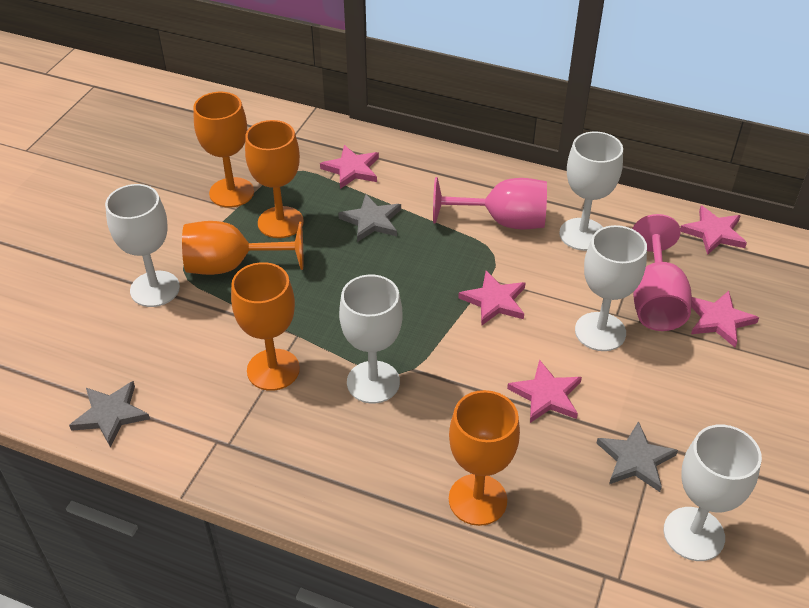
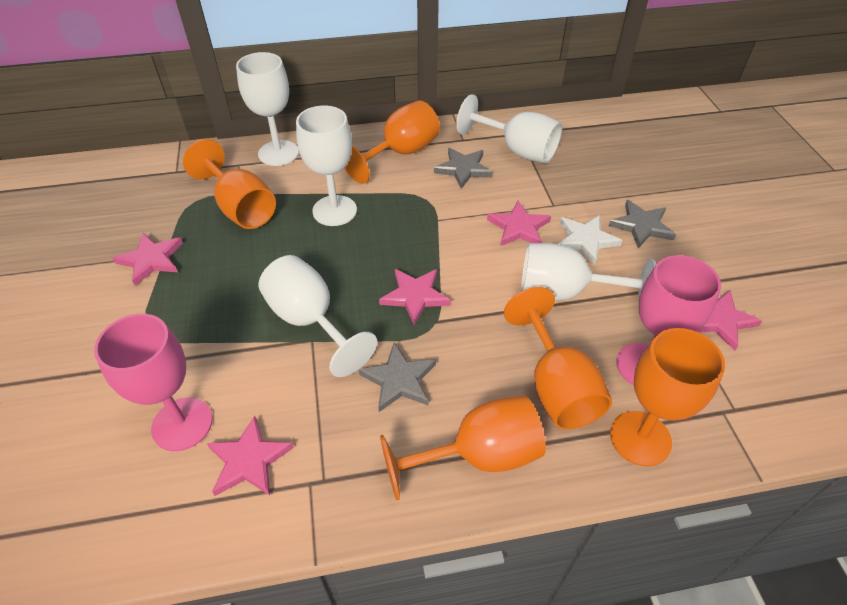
white star: none = 0 -> [559,215,623,265] = 1

